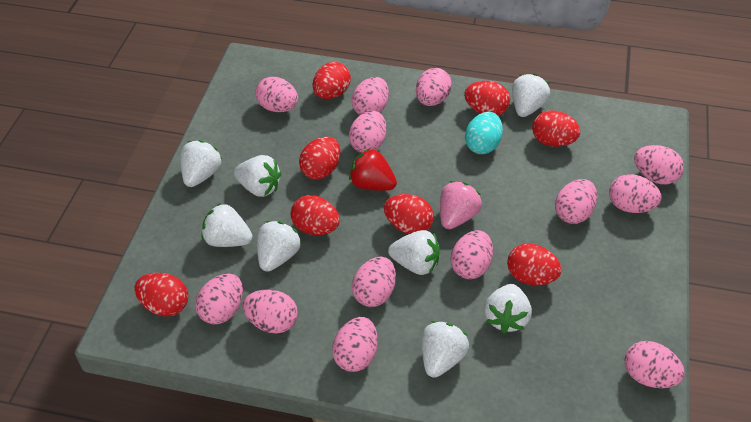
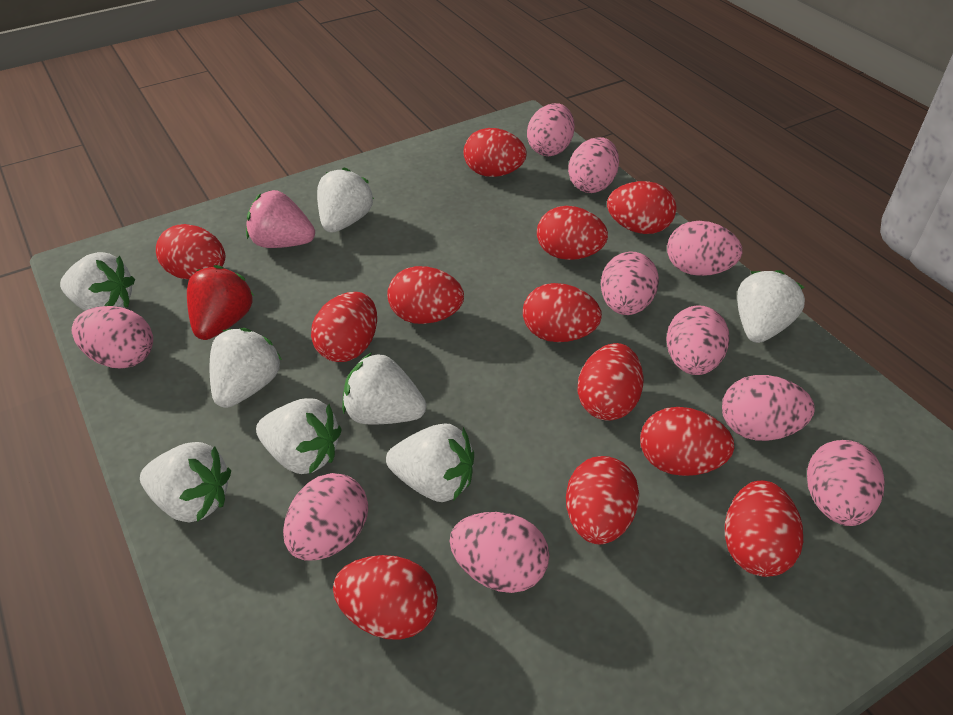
pink egg: [195,274,243,324] [242,290,298,333] [255,77,298,112] [332,317,378,372] [349,111,386,153] [352,77,389,115] [352,257,396,307] [416,68,452,106] [451,230,493,279] [555,179,597,224] [609,174,661,213] [625,341,685,388] [634,145,684,185] = 13 -> [72,306,153,369] [283,473,368,561] [450,512,549,593] [527,103,575,156] [568,137,619,193] [601,251,659,315] [666,305,729,375] [667,221,742,276] [722,375,815,441] [807,440,885,526] = 10
red egg: [135,273,188,316] [291,195,340,235] [299,137,341,179] [313,62,351,99] [384,194,434,234] [464,81,510,115] [507,244,562,285] [532,110,580,147] = 8 -> [156,224,225,280] [311,292,377,362] [333,555,438,640] [387,266,464,324] [464,128,526,177] [523,283,602,342] [537,206,608,260] [566,456,639,545] [577,343,644,421] [607,181,677,234] [640,407,735,476] [725,480,803,577] = 12
turquoise egg: [465,112,503,154] = 1 -> none = 0

